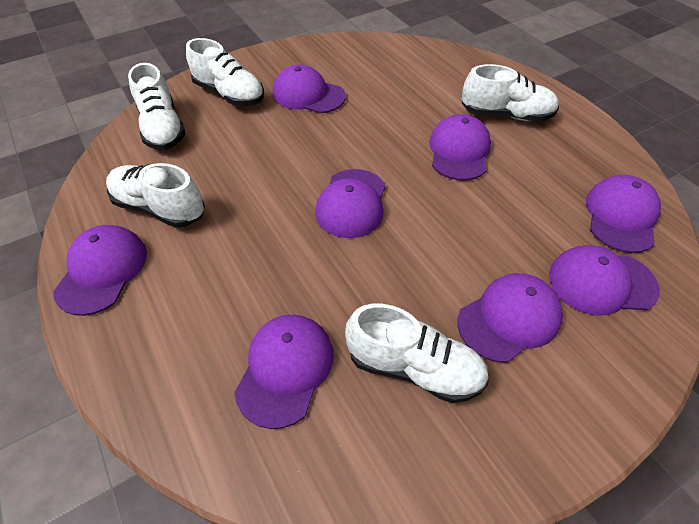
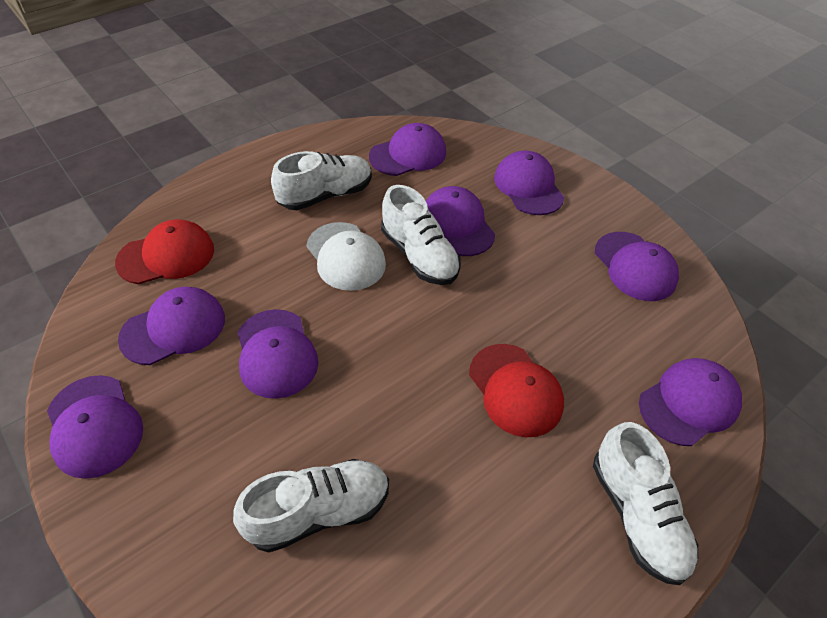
red cap: none = 0 -> [115,219,214,284] [469,344,564,437] = 2
white cap: none = 0 -> [306,222,386,291] = 1
white shoe: [106,163,205,228] [128,63,186,150] [186,38,264,106] [345,304,489,403] [462,64,559,122] = 5 -> [233,459,389,552] [271,151,372,210] [381,185,461,285] [593,422,698,585] = 4

